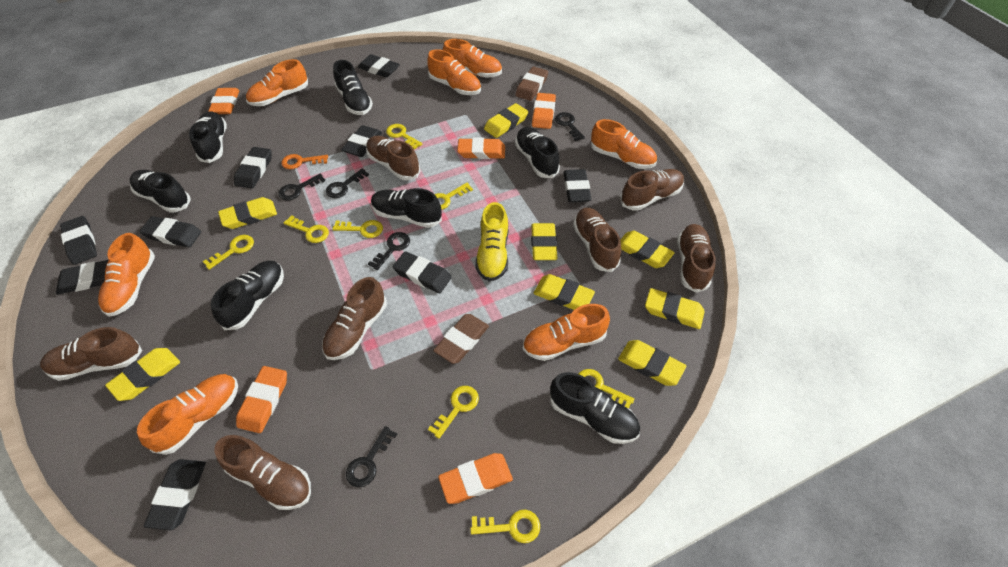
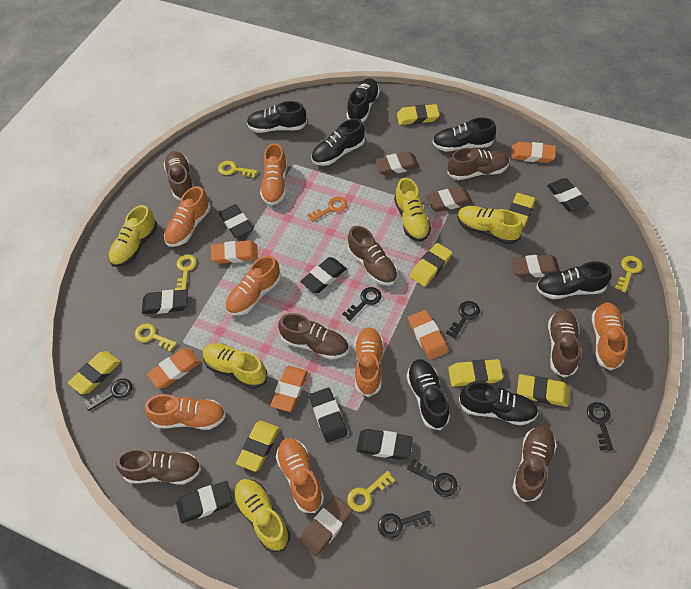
black eraser: [56,260,108,295] [60,216,97,265] [139,216,201,247] [144,459,206,530] [234,147,271,189] [341,125,382,157] [358,54,400,78] [393,251,452,293] [563,169,592,202] = 9 -> [142,290,188,314] [176,481,233,523] [219,204,253,238] [300,257,347,293] [309,388,347,443] [357,429,413,460] [547,178,589,212] = 7
black key: [278,173,325,201] [326,169,369,198] [346,426,397,487] [368,232,410,270] [555,112,585,141] = 5 -> [84,379,133,411] [342,287,381,321] [378,510,432,539] [407,458,458,497] [446,301,480,339] [587,402,613,451] = 6
brown eraser: [433,314,489,364] [515,67,548,101] = 2 -> [299,496,352,556] [374,152,419,176] [426,186,473,212] [511,255,560,278] = 4
yellow eraser: [105,348,180,401] [218,197,277,229] [484,103,528,138] [531,223,557,260] [533,274,595,310] [618,340,686,386] [620,231,675,268] [645,288,705,329] = 8 -> [68,351,120,394] [236,421,280,472] [397,104,439,125] [409,243,452,287] [448,359,503,387] [509,193,536,227] [517,374,570,407] = 7
yellow key: [202,235,254,270] [284,215,329,243] [332,220,383,238] [386,124,422,150] [428,386,479,439] [435,183,473,210] [470,509,540,543] [579,369,635,409] = 8 -> [135,323,177,352] [175,255,197,290] [218,161,258,178] [347,471,395,512] [615,256,643,292] = 5
yellow shoe: [475,202,508,282] = 1 -> [108,205,157,267] [203,343,267,389] [233,479,290,552] [394,178,431,242] [457,206,523,244] = 5

